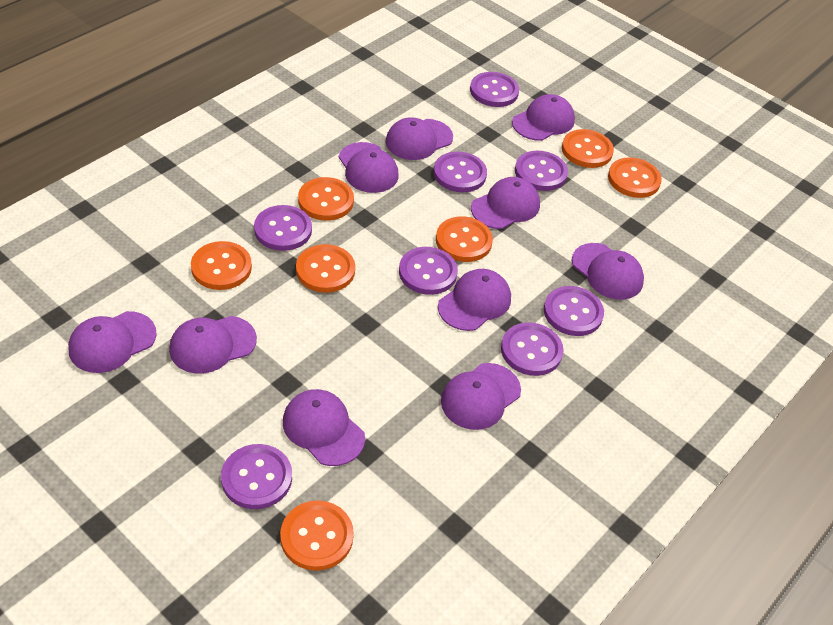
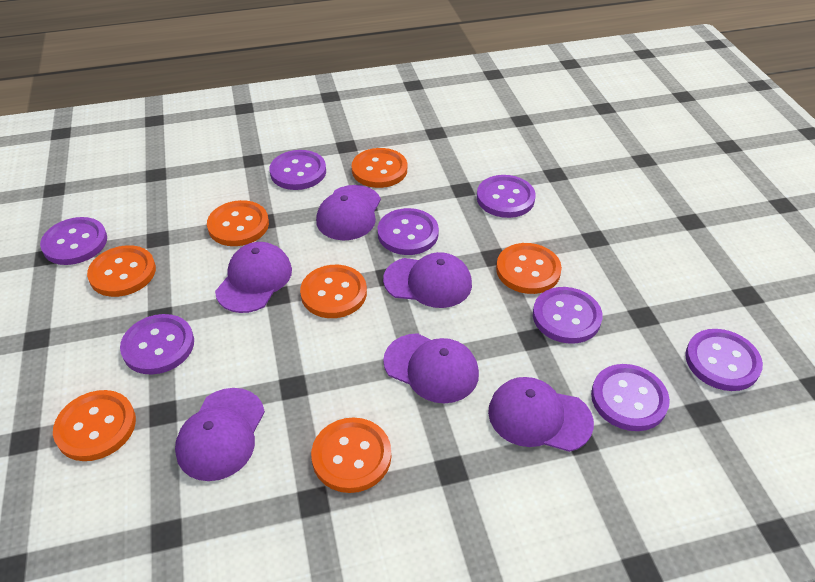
purple cap: [68,311,157,373] [169,316,257,374] [283,389,365,466] [339,142,399,193] [386,117,453,160] [438,269,511,331] [441,363,521,430] [471,177,540,229] [512,94,575,141] [572,243,644,300] = 10 -> [175,388,265,481] [215,242,292,313] [316,185,381,240] [383,252,472,308] [383,333,479,403] [488,377,594,452] = 6

